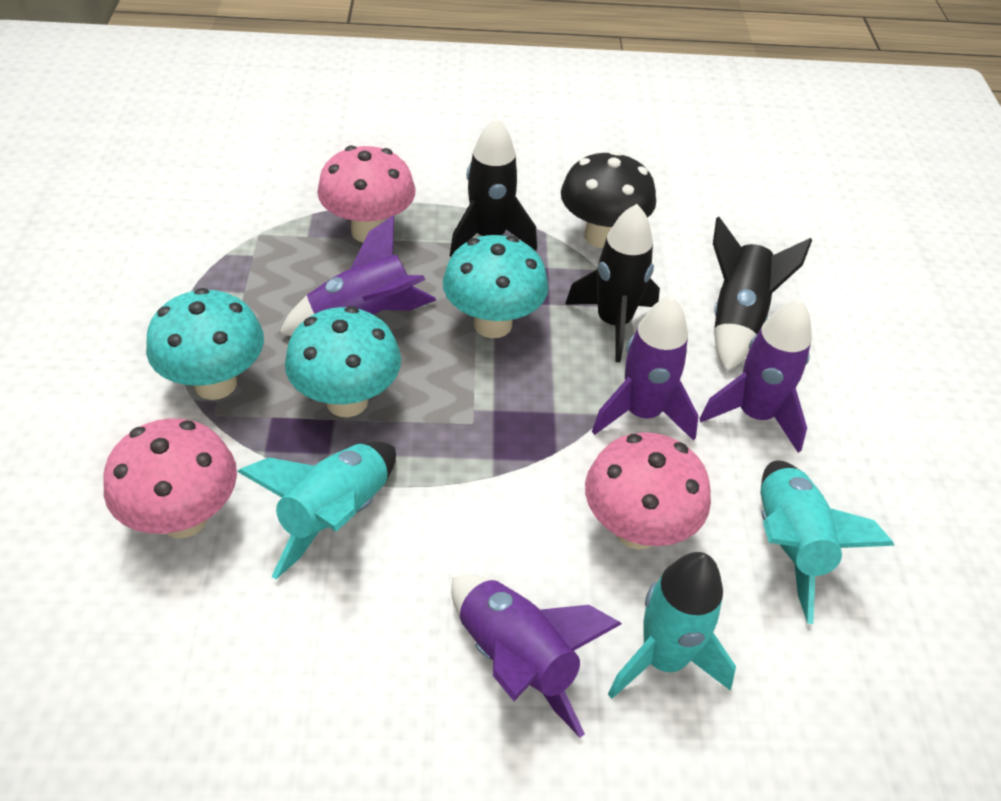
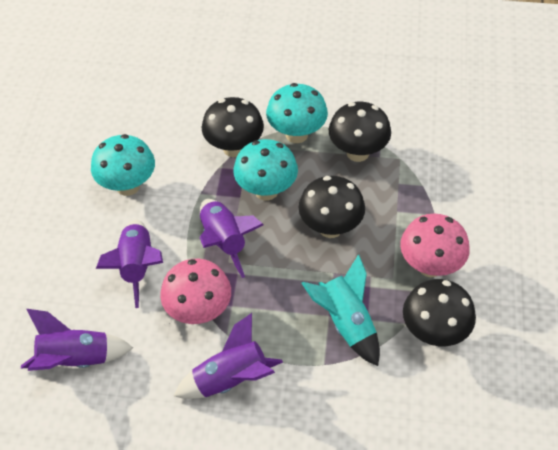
black mushroom: [561,151,656,248] = 1 -> [202,97,264,157] [299,176,365,238] [329,102,391,162] [403,279,476,346] = 4
black rocket: [450,117,537,257] [565,204,660,362] [713,217,812,372] = 3 -> none = 0
pink mushroom: [103,419,237,538] [317,145,415,243] [585,432,711,550] = 3 -> [160,259,231,324] [400,214,470,277] = 2
turquoise rocket: [237,442,396,579] [608,552,736,699] [760,460,895,624] = 3 -> [301,254,380,366] = 1

